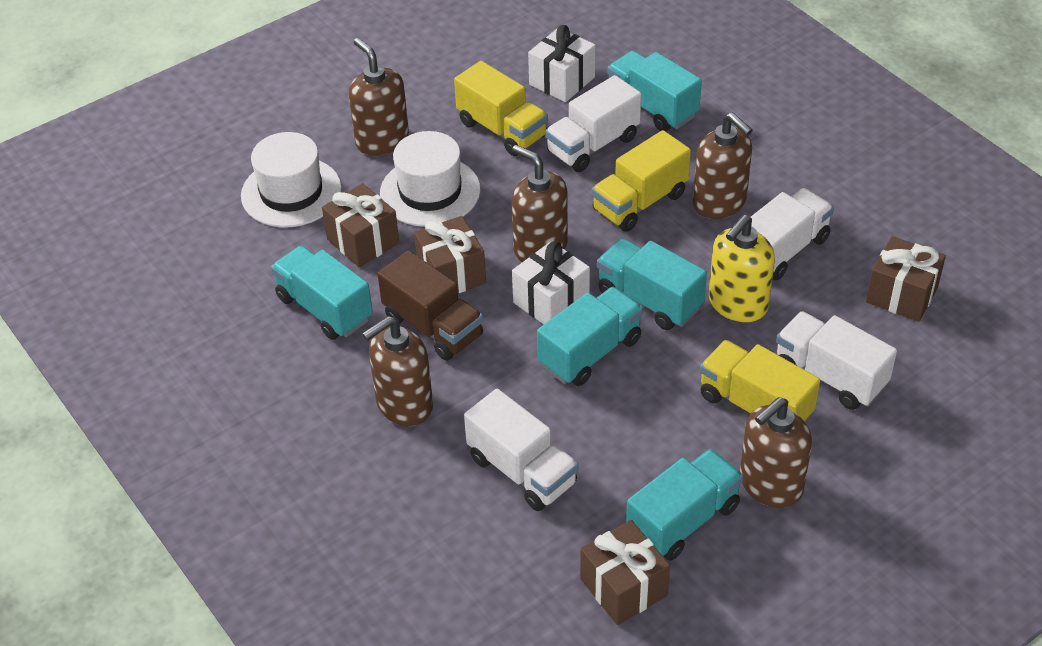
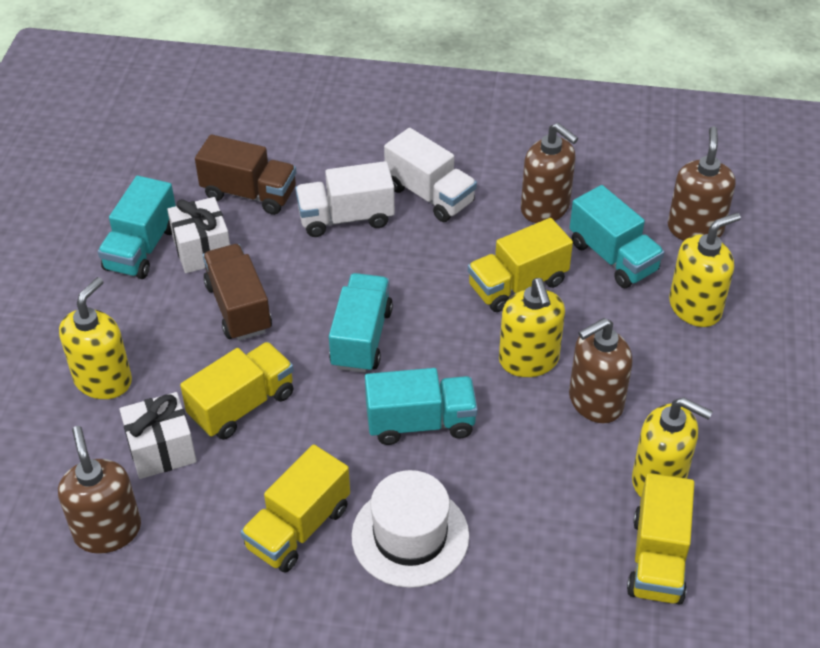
brown gift: [322,183,399,267] [414,216,486,293] [580,520,670,625] [866,236,946,322] = 4 -> none = 0
brown soap dispenser: [348,38,409,156] [362,316,433,426] [512,145,568,262] [693,112,753,219] [740,397,812,508] = 5 -> [58,426,141,554] [521,123,578,223] [569,318,633,423] [668,126,736,241] = 4
brown truck: [378,251,483,361] = 1 -> [195,134,296,215] [203,244,272,341] = 2
turquoise truck: [271,245,373,340] [537,287,643,386] [597,238,707,330] [607,51,702,132] [626,449,743,561] = 5 -> [98,176,176,279] [329,273,393,373] [365,368,478,445] [570,185,664,288] = 4
white hat: [241,132,342,227] [380,131,481,227] = 2 -> [351,470,469,588] = 1
white truck: [464,389,578,511] [545,75,641,172] [751,188,834,280] [776,311,897,410] = 4 -> [295,161,395,237] [384,128,477,222] = 2
yellow soap dispenser: [709,215,775,322] = 1 -> [59,277,132,399] [499,278,565,377] [632,397,713,497] [669,213,741,327] = 4
yellow truck: [454,61,548,156] [592,130,691,232] [700,340,820,422] = 3 -> [180,342,294,440] [240,445,350,573] [468,218,573,312] [627,473,694,605] = 4

